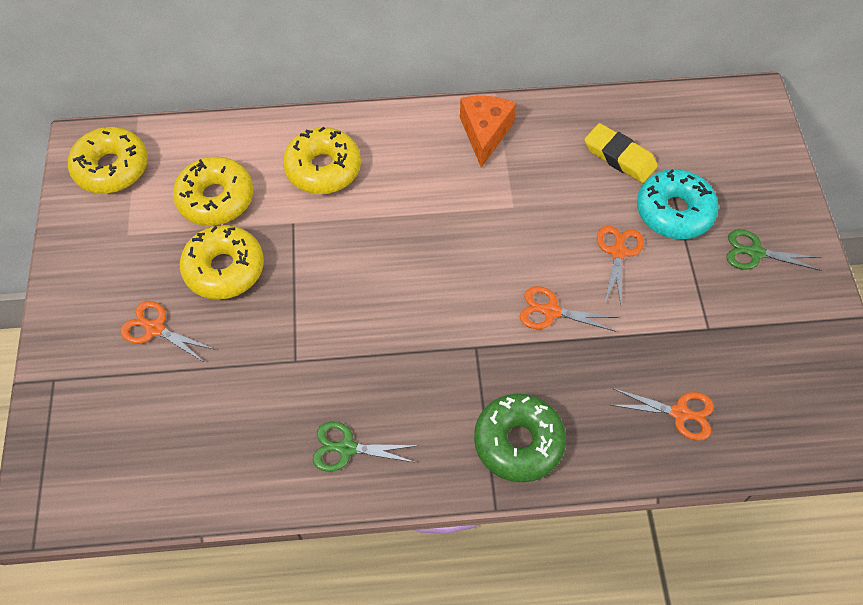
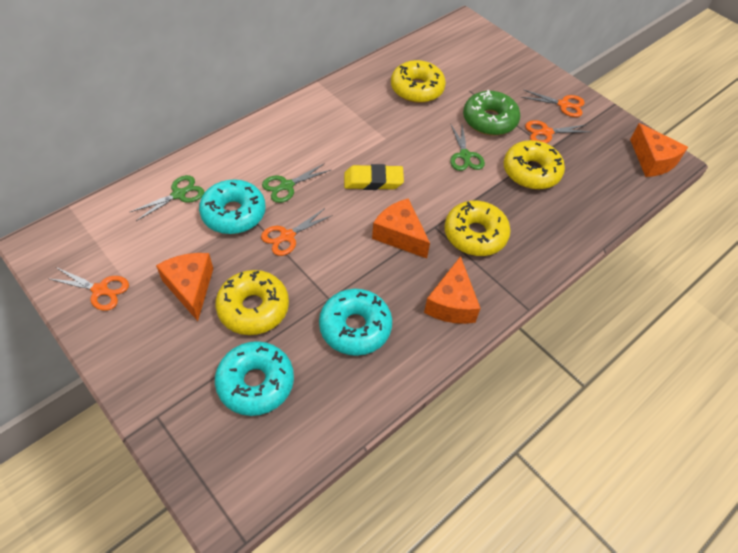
green scissors: [313,422,419,472] [726,229,821,271] = 2 -> [130,175,204,221] [262,163,331,203] [450,125,485,171] = 3
orange cheese: [460,96,516,168] = 1 -> [156,253,213,321] [372,198,430,258] [424,256,481,324] [630,123,688,177] = 4
turquoise donut: [637,169,719,239] = 1 -> [199,179,266,234] [215,341,294,416] [319,289,392,356] = 3

